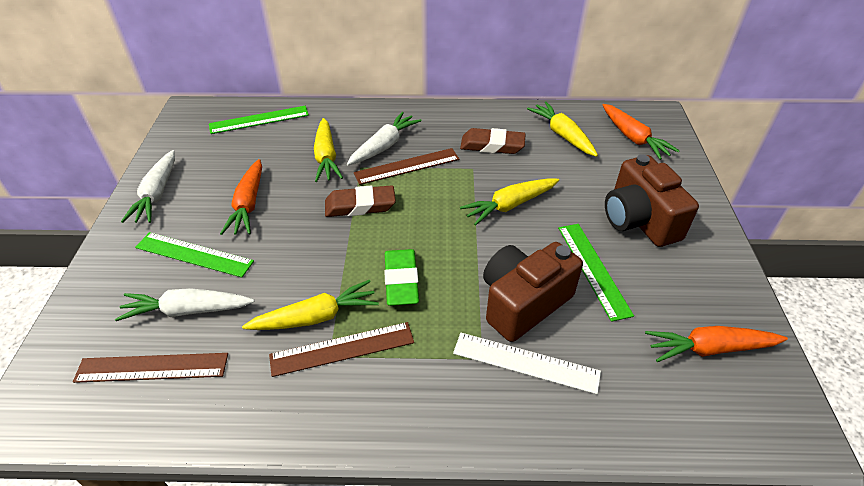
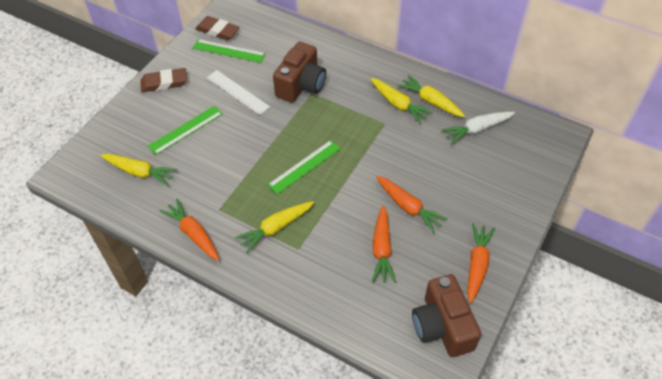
brown ruler: [73,353,228,383] [269,322,414,377] [354,148,460,185] = 3 -> none = 0
green eraser: [384,249,419,306] = 1 -> none = 0
orange carrot: [220,159,262,235] [602,104,680,160] [645,326,788,362] = 3 -> [159,198,220,261] [372,205,396,283] [376,176,447,233] [467,223,495,303] = 4
white carrot: [115,288,254,321] [121,150,175,223] [347,112,422,165] = 3 -> [442,112,515,144] = 1

